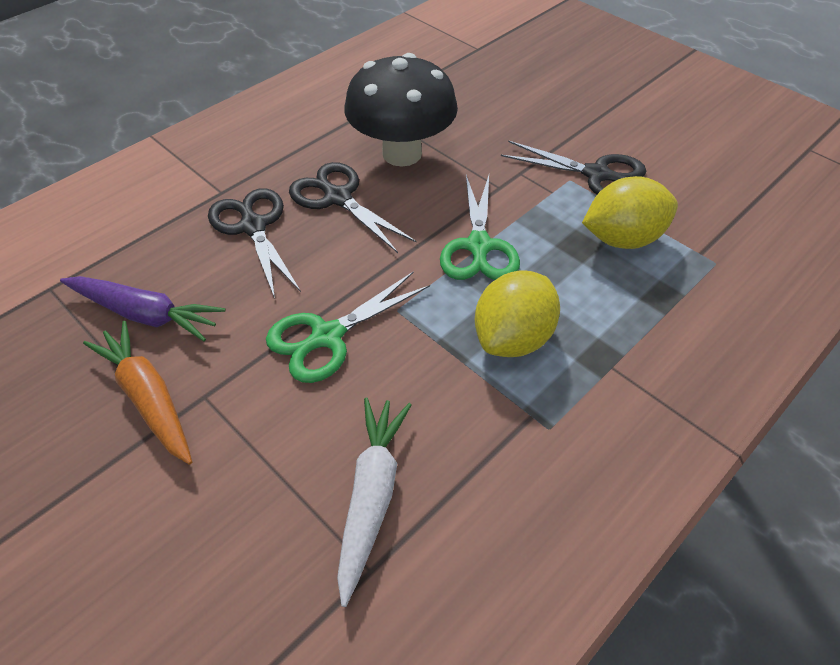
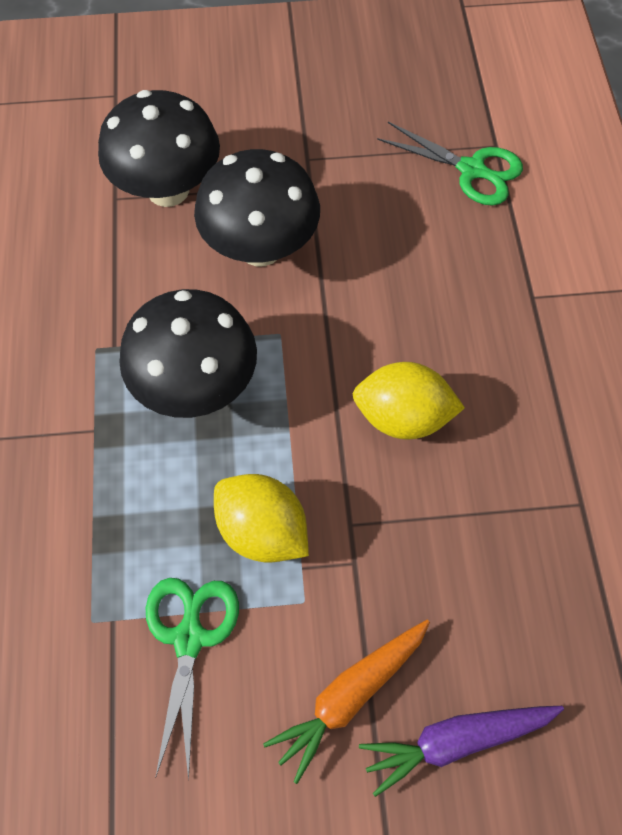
black mushroom: [344,53,458,167] = 1 -> [98,90,220,207] [119,289,257,418] [194,149,320,266] = 3
black scissors: [208,188,301,298] [289,162,417,253] [501,141,646,194] = 3 -> none = 0
white carrot: [337,397,412,607] = 1 -> none = 0

